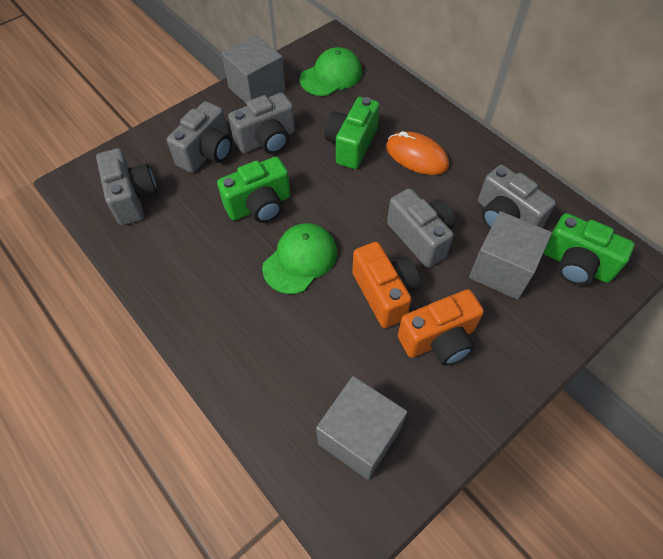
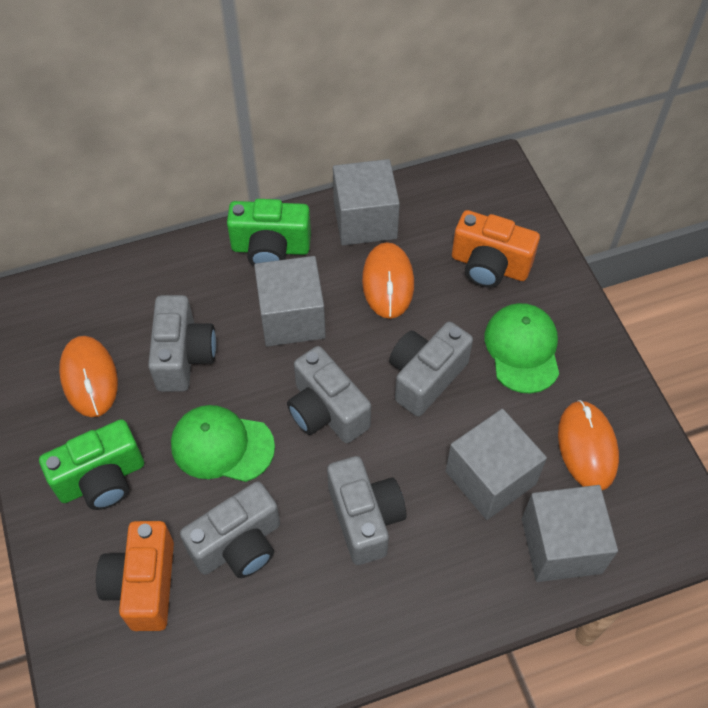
green camera: [217,157,290,223] [325,97,379,169] [543,213,635,285] = 3 -> [39,419,144,510] [227,199,311,266] = 2
grey cube: [222,35,285,104] [316,376,407,480] [469,211,552,300] = 3 -> [254,256,326,347] [333,159,400,245] [446,409,547,520] [522,485,618,582] = 4
orange mouse: [386,131,449,175] = 1 -> [59,336,118,417] [362,242,414,319] [558,400,619,490] = 3

